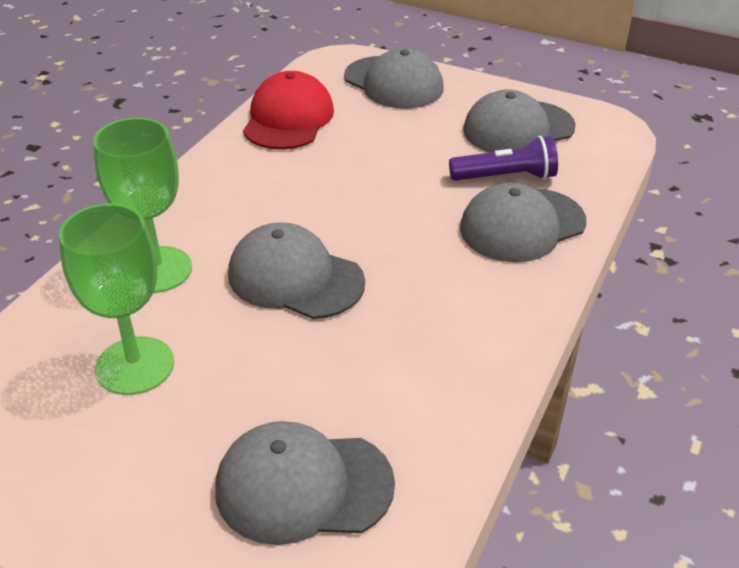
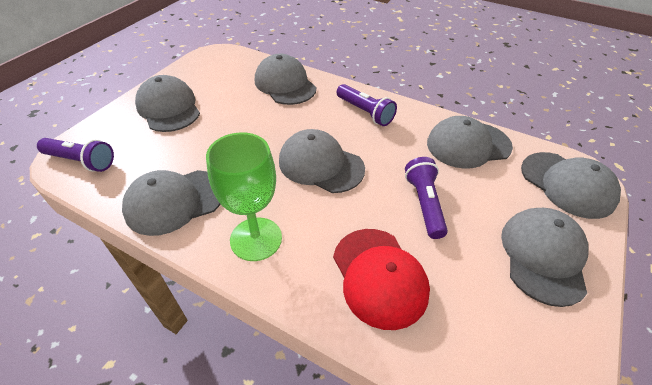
green goblet: [59,203,174,395] [93,117,192,293] = 2 -> [206,132,282,261] = 1
grey cap: [215,421,395,545] [228,222,365,319] [344,48,444,109] [460,183,586,263] [463,90,576,153] = 5 -> [122,170,220,236] [135,75,200,132] [255,54,316,105] [279,129,365,193] [427,116,513,169] [501,208,589,307] [521,152,621,219] = 7
purple flashlight: [449,136,558,181] = 1 -> [37,138,114,172] [336,84,397,126] [405,157,448,239] = 3

